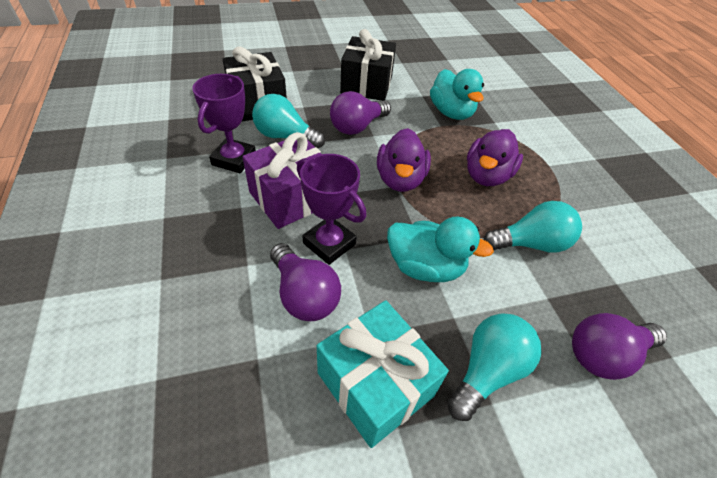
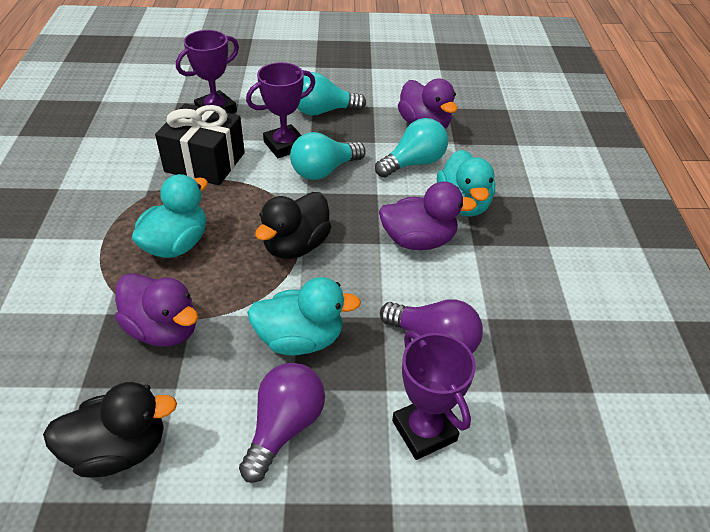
black duck: none = 0 -> [43,382,177,478] [255,192,331,259] = 2
black gift: [222,46,287,122] [340,29,396,101] = 2 -> [155,103,245,186] = 1
purple duck: [377,128,431,192] [467,129,523,186] = 2 -> [115,273,198,347] [379,182,477,250] [398,79,458,129] = 3
purple gift: [243,132,321,229] = 1 -> none = 0
purple light bulb: [270,243,341,321] [330,91,391,135] [572,313,667,380] = 3 -> [239,363,325,483] [380,299,483,353] = 2
purple trophy: [193,74,256,173] [297,154,366,265] = 2 -> [176,30,239,114] [246,62,316,158] [392,330,476,460] = 3
turquoise duck: [387,217,494,282] [430,69,484,120] = 2 -> [132,174,208,258] [247,277,361,356] [437,150,495,217] = 3
turquoise gift: [317,300,449,448] = 1 -> none = 0

